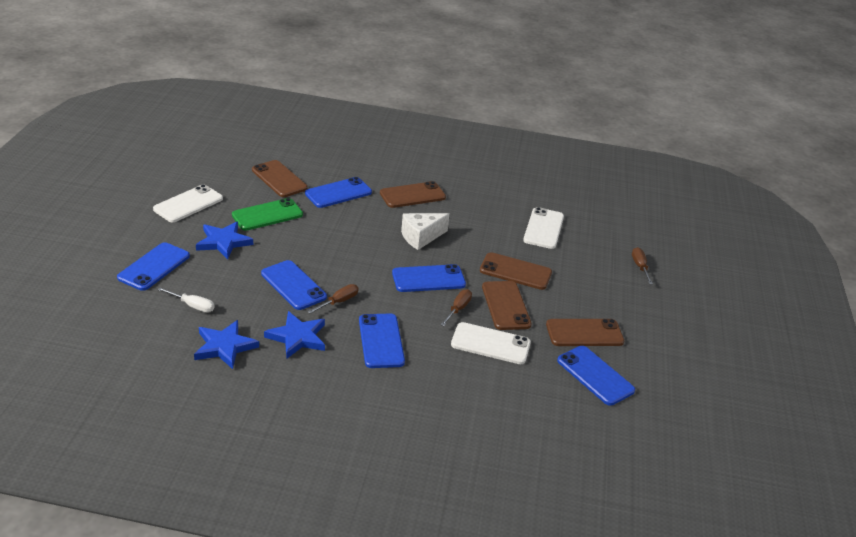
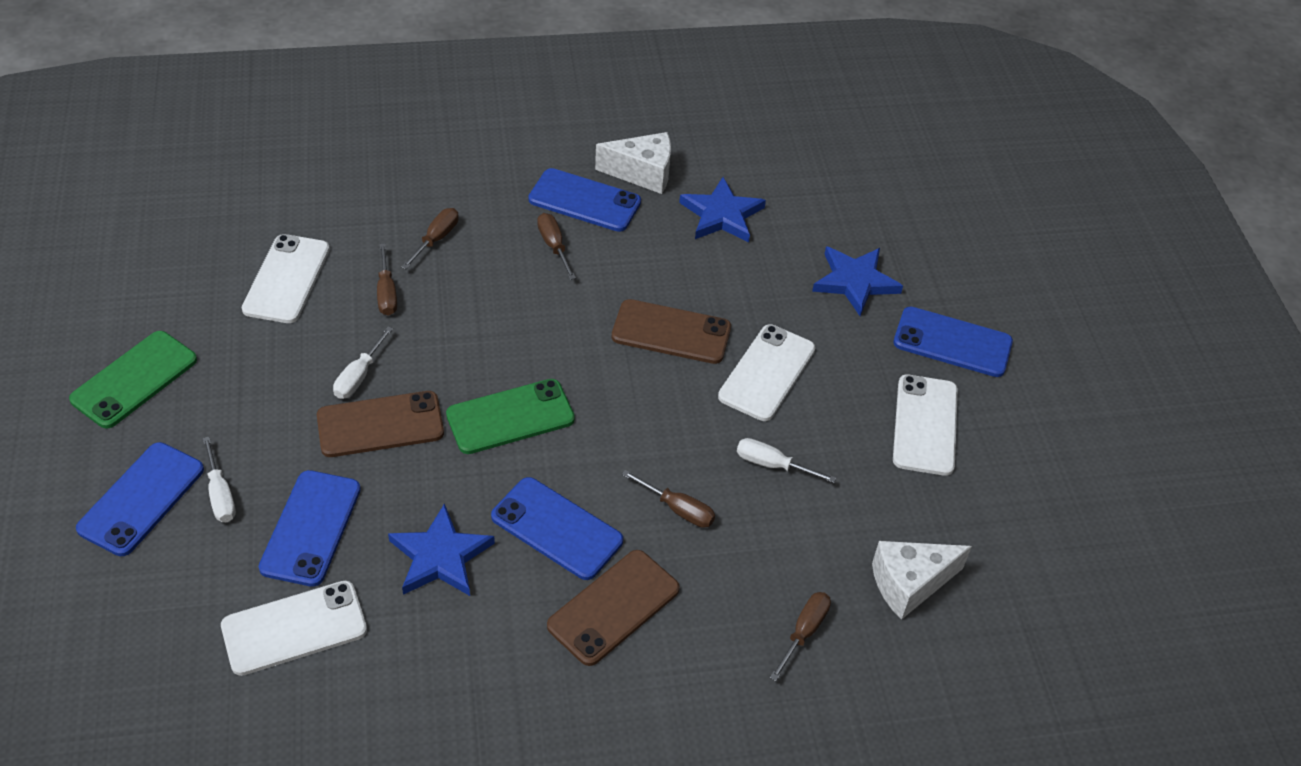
blue phone: [117,242,190,291] [261,260,327,310] [305,177,372,208] [359,314,405,368] [392,264,466,292] [557,346,635,406] = 6 -> [76,442,204,556] [259,470,361,587] [491,477,623,580] [528,168,641,232] [893,307,1013,377] = 5
brown phone: [252,160,308,197] [380,181,446,208] [480,252,552,290] [482,281,532,330] [546,319,624,346] = 5 -> [317,391,444,457] [547,550,680,666] [612,299,731,364] = 3
brown screwdriver: [308,284,358,314] [440,289,472,326] [632,247,653,284] = 3 -> [377,243,397,316] [401,208,459,269] [537,213,576,280] [622,470,715,528] [770,592,831,681] = 5
green phone: [232,198,303,231] = 1 -> [69,331,197,429] [446,379,575,454] = 2
white cheese: [401,213,450,250] = 1 -> [595,132,671,194] [872,541,972,620] = 2
white phone: [153,184,223,222] [451,322,531,364] [523,207,564,249] = 3 -> [221,581,367,676] [242,234,330,323] [718,324,816,421] [893,374,958,476] = 4
white screwdriver: [157,288,214,312] = 1 -> [203,436,236,522] [333,327,393,399] [737,438,836,483] = 3

